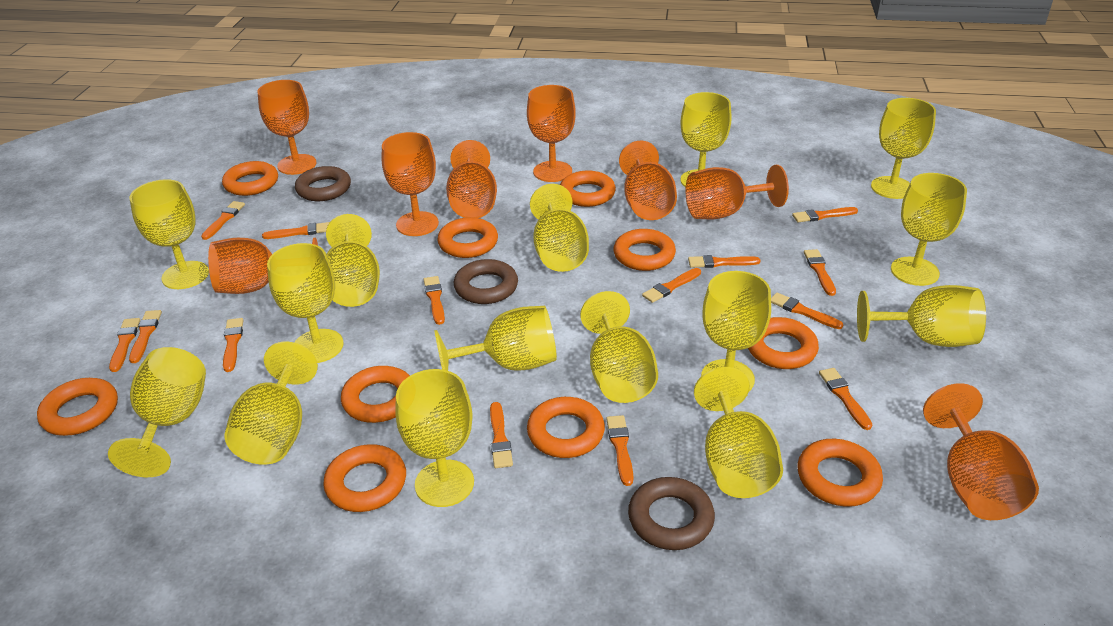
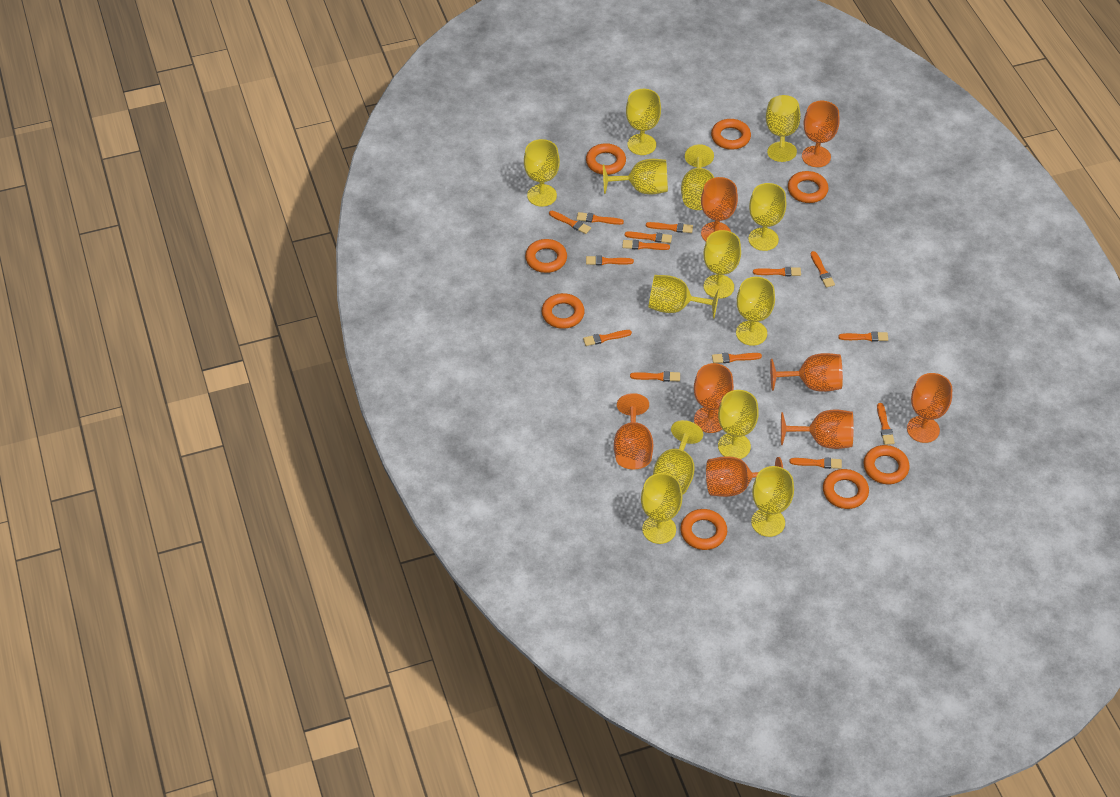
brown ring: [295,166,351,201] [454,259,518,304] [628,477,715,550] = 3 -> none = 0
orange ring: [37,378,118,436] [222,161,278,196] [323,444,406,512] [341,366,410,423] [438,217,498,258] [527,397,605,458] [560,171,616,207] [614,229,676,271] [748,317,819,369] [797,439,883,507] = 10 -> [525,239,567,273] [542,293,585,329] [586,143,626,175] [680,509,727,550] [711,119,751,150] [788,171,829,203] [823,469,869,509] [863,445,910,484] = 8
yellow goblet: [108,347,206,477] [130,179,209,289] [225,342,318,465] [267,243,344,363] [326,214,380,307] [395,369,474,507] [434,306,557,371] [530,184,589,272] [580,291,658,403] [680,92,732,187] [694,367,783,498] [701,271,771,391] [857,285,986,347] [871,98,936,199] [891,173,967,286] = 15 -> [524,139,560,207] [603,159,668,194] [626,89,661,155] [641,473,683,544] [648,275,720,319] [653,420,703,495] [681,144,714,210] [704,230,741,299] [718,390,759,459] [736,277,775,346] [748,183,786,251] [751,466,794,537] [766,95,801,162] = 13

